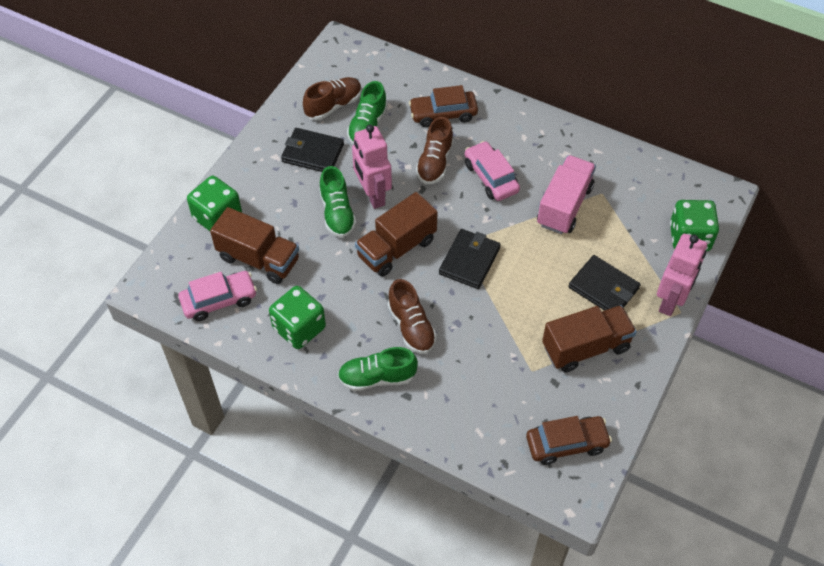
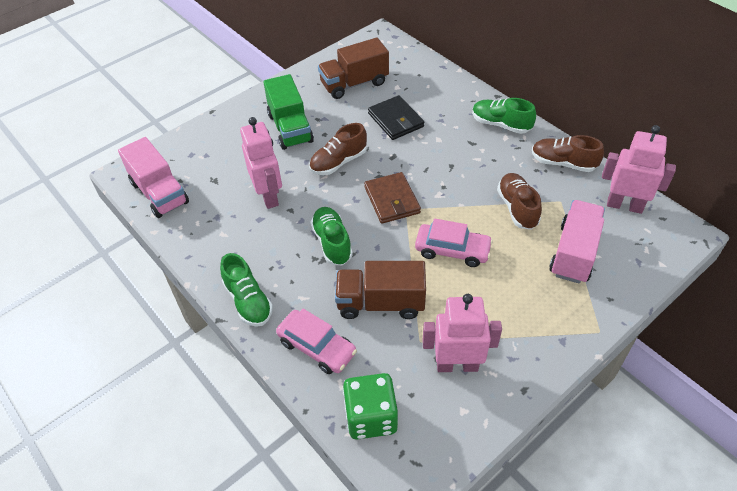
black wallet: [281,128,344,172] [439,229,501,289] [568,255,641,311] = 3 -> [368,95,424,140] = 1
brown car: [409,85,478,127] [526,416,612,465] = 2 -> none = 0
brown truck: [210,207,299,284] [355,192,438,277] [542,305,637,372] = 3 -> [318,38,389,99] [335,261,426,319] = 2
brown wallet: none = 0 -> [364,172,421,224] = 1
green dice: [187,176,242,231] [269,286,326,349] [670,200,719,251] = 3 -> [343,373,398,440] = 1
green truck: none = 0 -> [263,74,314,150] = 1
pink robot: [352,125,392,209] [657,234,707,316] = 2 -> [240,117,282,209] [423,294,502,372] [602,125,676,214] = 3
pink truck: [537,155,596,234] = 1 -> [118,137,189,218] [549,200,605,284] = 2

